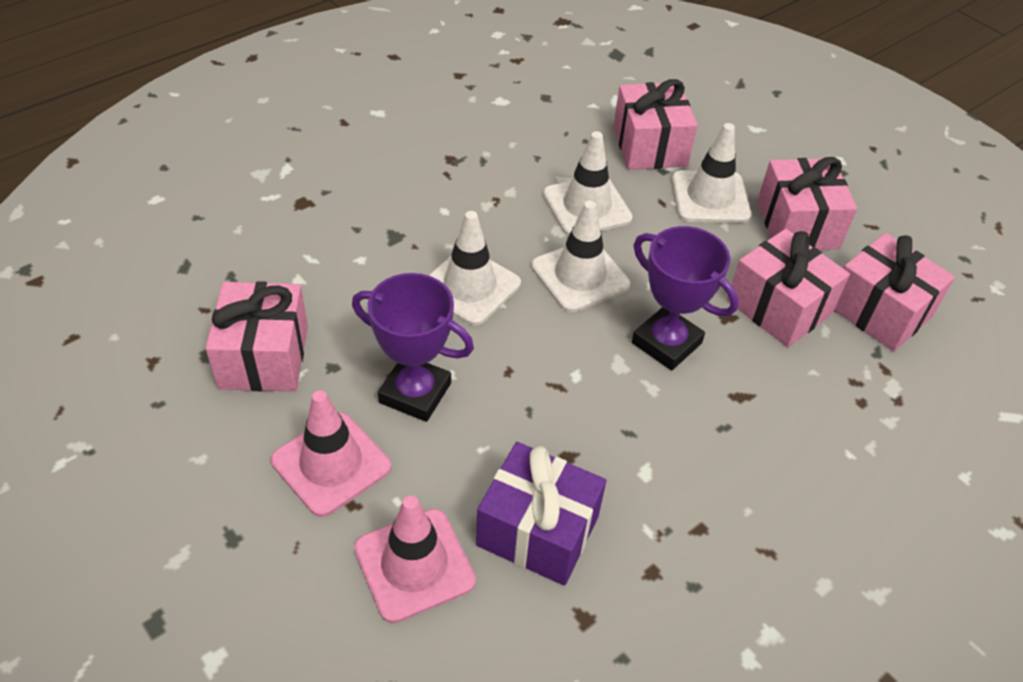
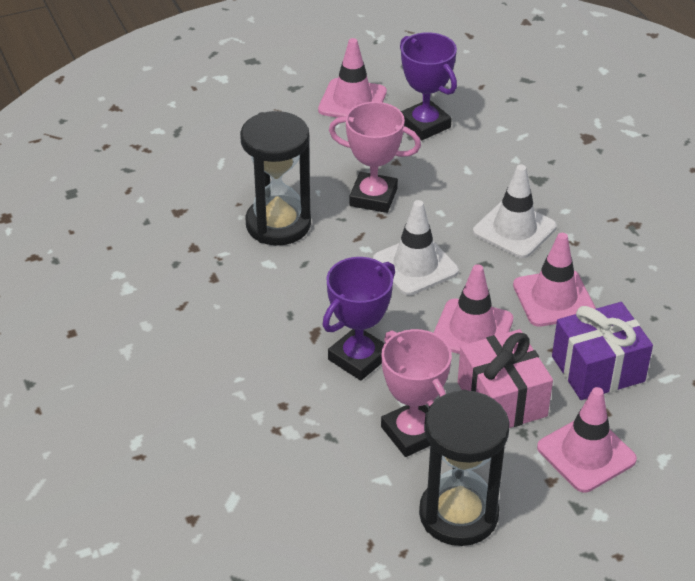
black hourglass: none = 0 -> [240,111,311,246] [419,390,510,546] = 2
pink gift: [205,281,308,392] [613,79,698,170] [727,229,850,347] [757,157,857,250] [834,233,955,351] = 5 -> [458,329,553,428] = 1
pink traffic cone: [271,390,391,517] [354,496,476,623] = 2 -> [318,38,387,118] [434,264,513,354] [513,233,596,327] [537,387,637,492] = 4
pink trophy: none = 0 -> [329,102,421,213] [381,329,452,457] = 2
white traffic cone: [428,211,521,326] [531,201,630,312] [543,131,633,236] [672,123,751,223] = 4 -> [373,200,459,295] [473,164,557,258] = 2

